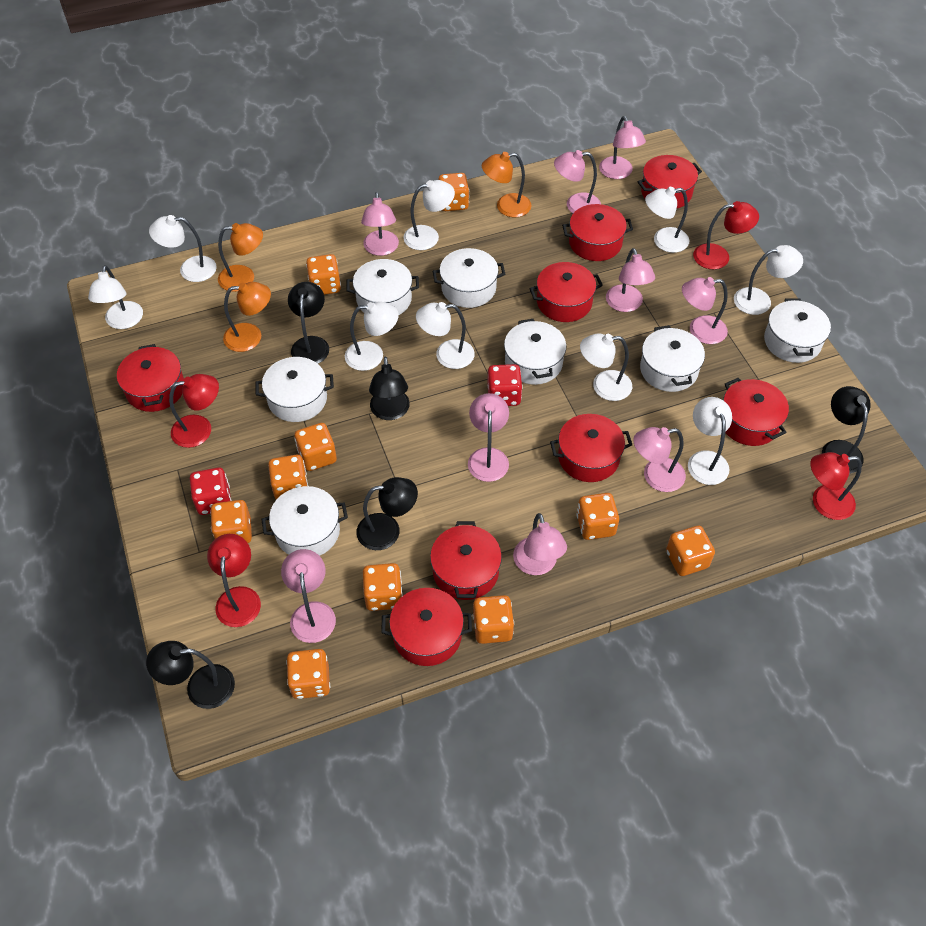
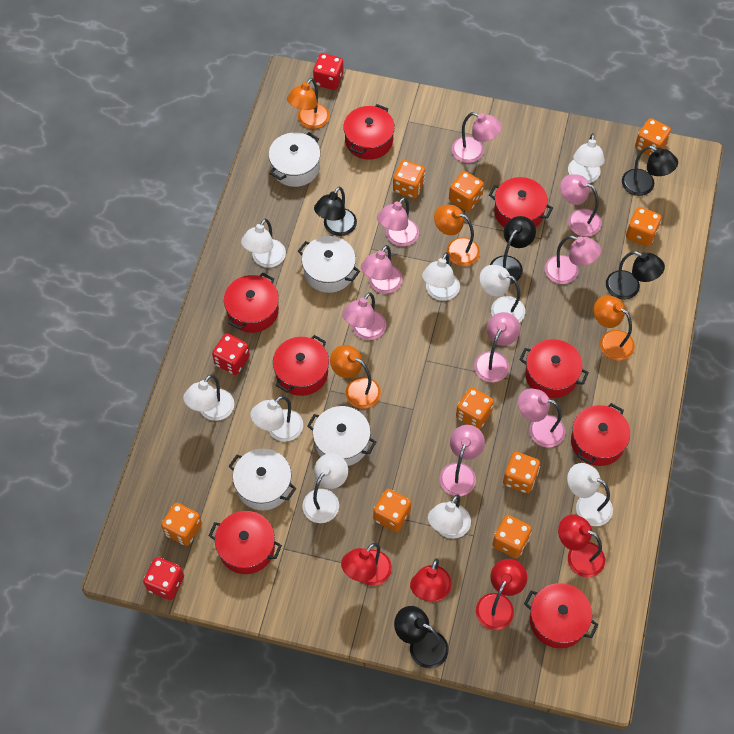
orange dice: [210,500,252,543] [268,454,308,500] [286,649,330,699] [294,423,337,471] [306,254,341,295] [363,563,402,611] [438,173,469,211] [473,595,514,644] [577,493,619,540] [666,526,715,576] = 10 -> [161,503,202,546] [373,489,411,532] [393,160,425,199] [449,171,484,211] [456,387,494,429] [492,515,532,558] [503,452,540,493] [626,207,662,246] [635,118,671,156] = 9
orange lamp: [218,223,263,292] [223,282,271,352] [482,152,531,217] = 3 -> [287,78,330,129] [330,345,381,409] [434,205,480,266] [594,295,635,361] = 4
red dice: [190,468,232,515] [487,364,523,406] = 2 -> [143,557,184,600] [212,333,250,375] [313,53,343,90] = 3
white pot: [255,357,334,422] [261,486,348,556] [347,259,419,315] [433,248,505,308] [504,319,566,385] [640,325,705,392] [764,298,831,363] = 7 -> [229,449,296,510] [269,132,320,187] [298,236,360,293] [307,406,376,466] = 4

